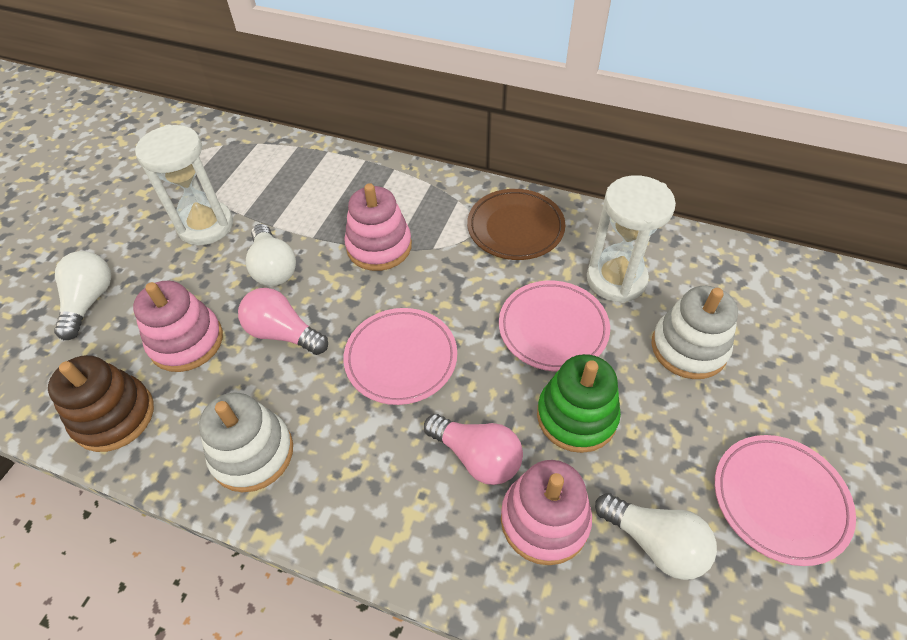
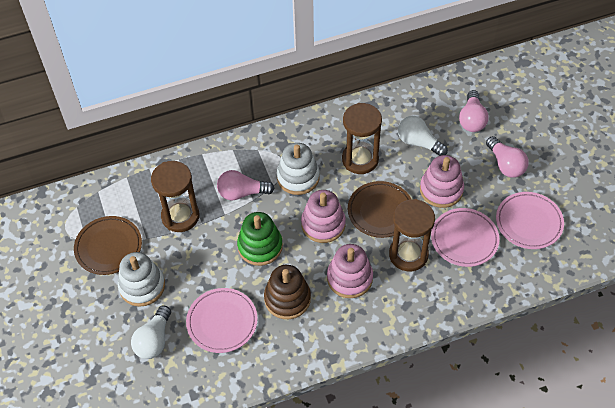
brown hourglass: none = 0 -> [151,161,199,232] [342,103,382,174] [389,199,435,271] = 3
brown plate: [467,189,565,260] = 1 -> [74,216,142,275] [348,181,411,238] = 2
pink light bulb: [238,288,328,355] [424,414,523,485] = 2 -> [217,170,275,201] [459,90,489,132] [486,136,529,178] = 3
white hourglass: [135,125,233,245] [587,175,676,303] = 2 -> none = 0
white light bulb: [54,251,111,340] [246,224,296,286] [595,493,717,580] = 3 -> [131,305,171,359] [398,116,448,156] = 2

